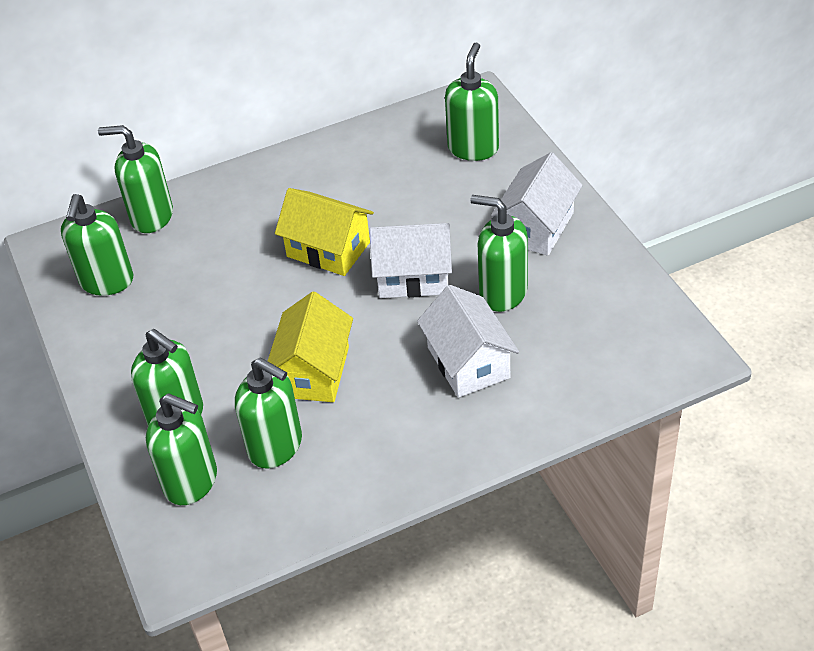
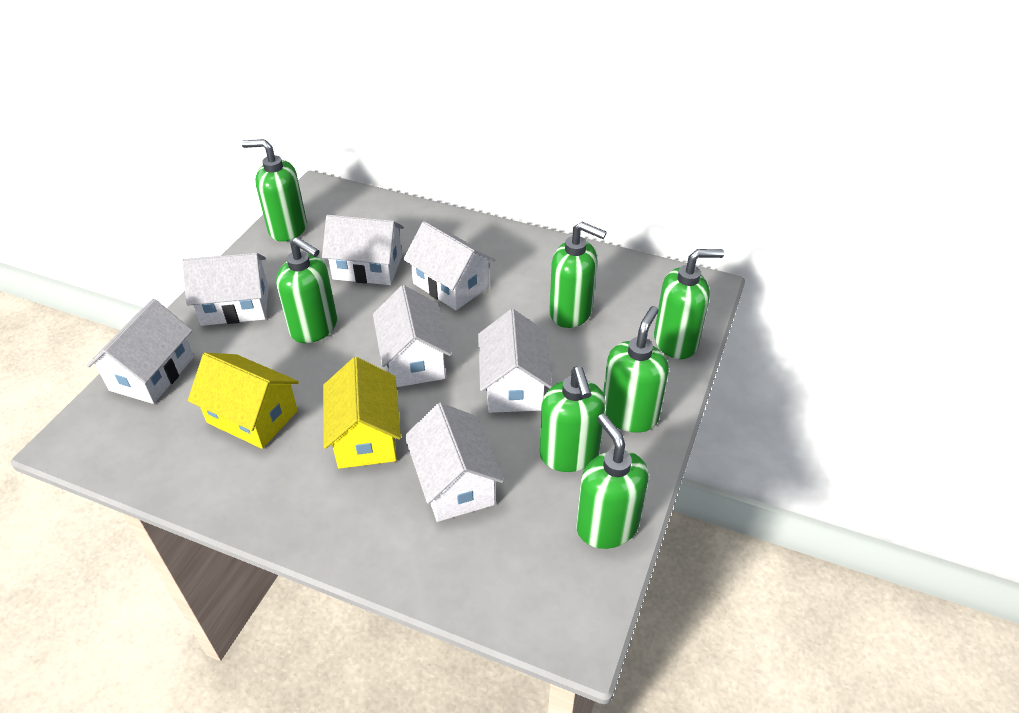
white house: [369,223,452,298] [417,285,519,398] [491,152,583,256] = 3 -> [87,299,194,404] [182,253,269,326] [322,215,404,285] [373,285,451,387] [403,221,495,310] [405,402,504,522] [478,309,552,413] = 7

